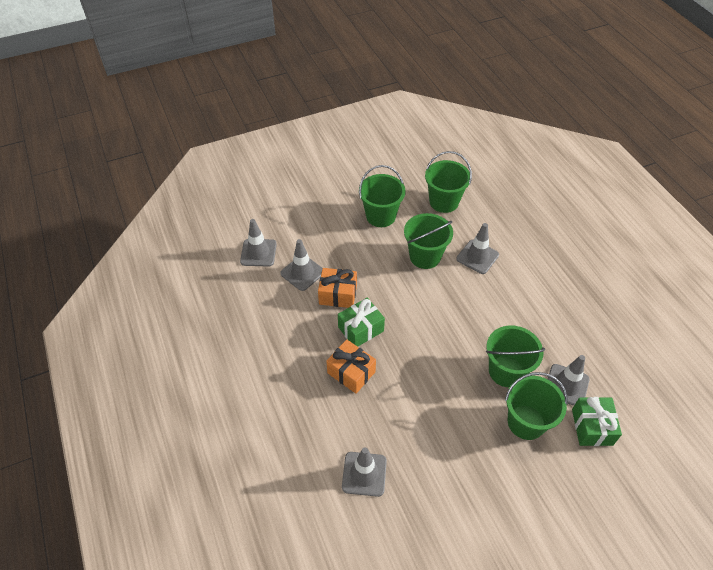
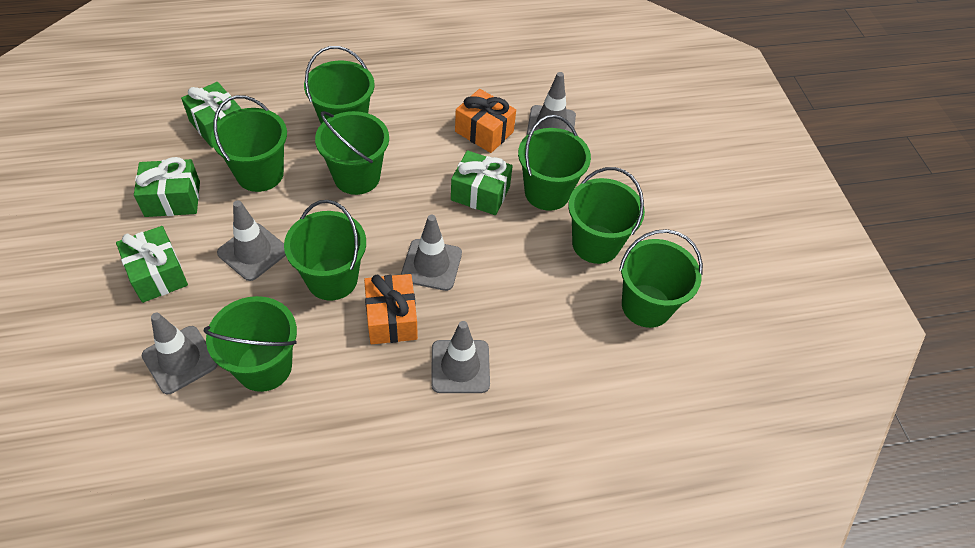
green bucket: [359,165,405,227] [404,213,453,269] [425,151,472,213] [486,325,545,387] [505,372,567,440] = 5 -> [203,296,297,392] [211,95,287,192] [284,200,366,301] [304,46,374,124] [315,111,389,195] [518,115,591,211] [568,167,645,264] [619,229,703,328] = 8
green gift: [338,298,385,347] [572,397,622,446] = 2 -> [116,226,188,303] [134,157,200,217] [181,82,241,148] [451,150,513,215] = 4

